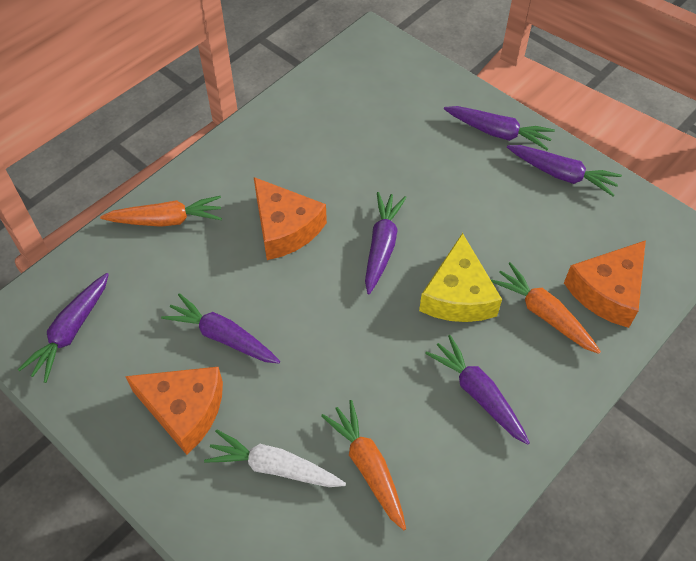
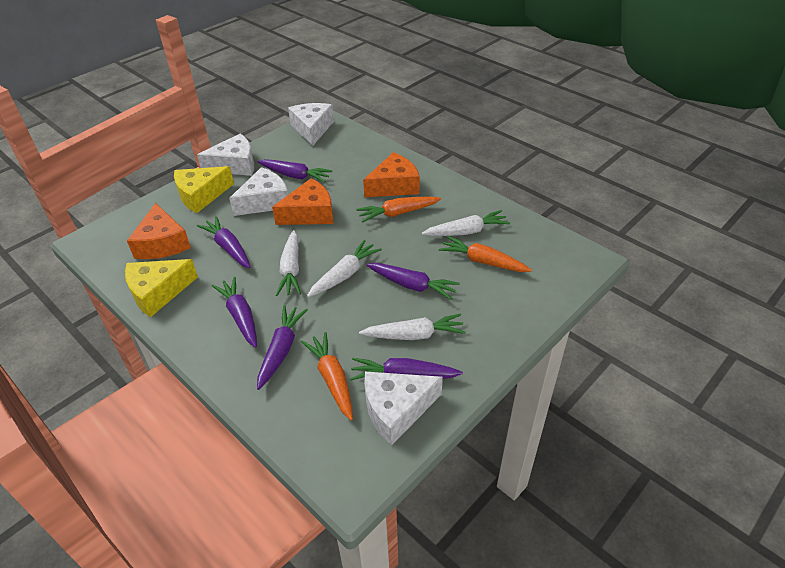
white carrot: [204,429,346,487] = 1 -> [276,230,301,296] [307,240,382,297] [359,313,466,340] [422,210,510,236] = 4
white cheese: none = 0 -> [197,133,254,176] [229,167,288,216] [288,103,334,146] [365,372,443,446] = 4
yellow cheese: [419,233,502,322] = 1 -> [125,259,198,317] [174,166,234,213] = 2

